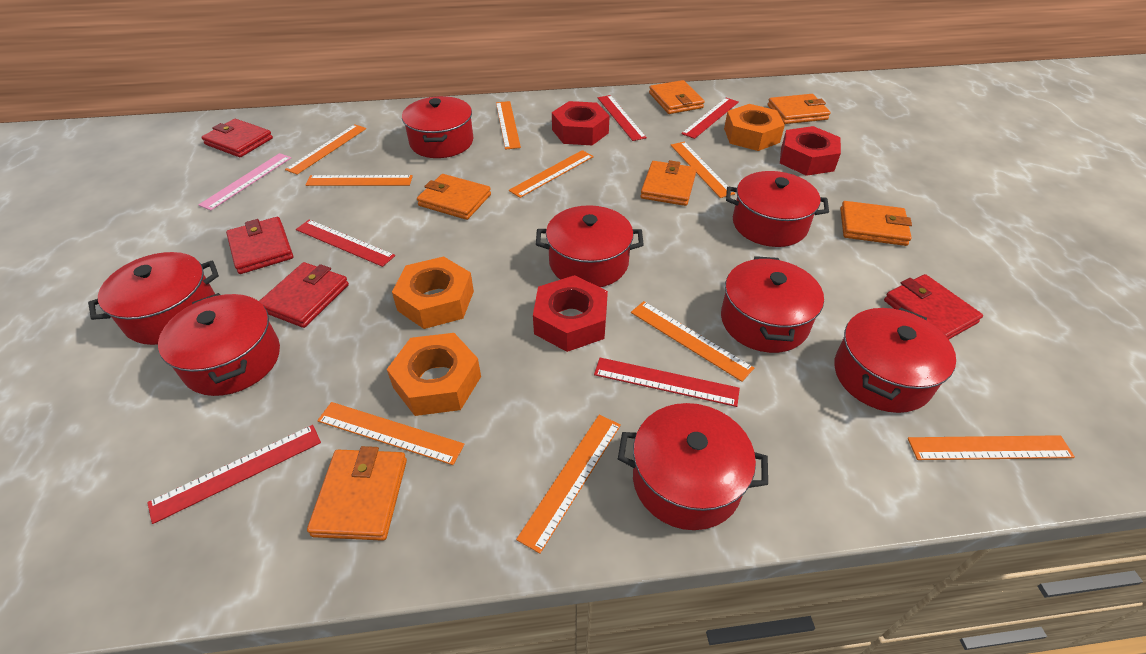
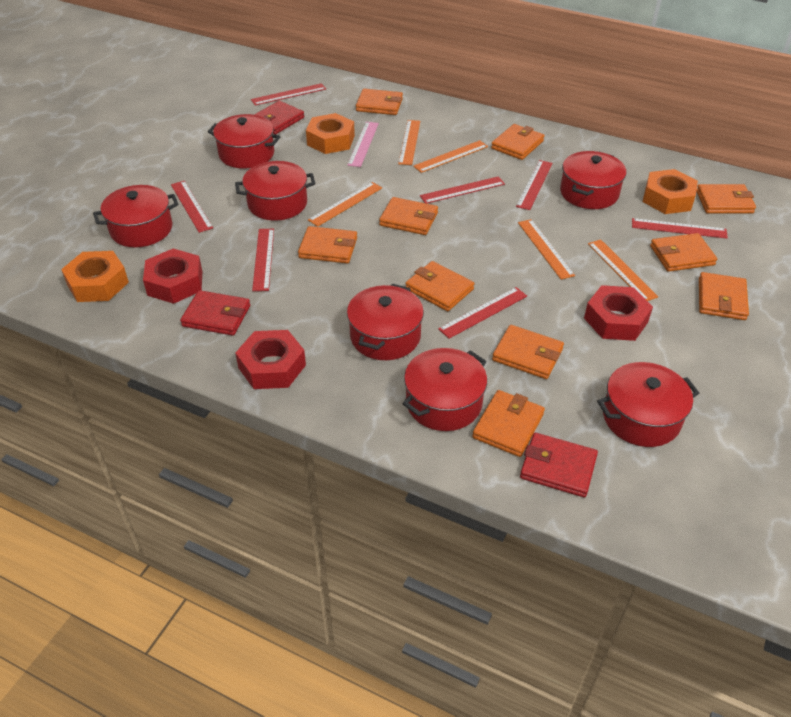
orange ruler: [285,124,366,175] [306,175,413,186] [317,402,465,465] [496,101,521,150] [509,150,594,198] [516,415,621,554] [631,301,754,382] [671,142,735,198] [908,435,1075,460] = 9 -> [308,182,382,227] [398,120,420,165] [413,140,488,173] [518,219,575,280] [588,239,658,301] = 5
orange wallet: [307,446,407,541] [417,174,491,220] [641,160,697,206] [649,80,705,114] [768,94,831,124] [840,201,912,246] = 6 -> [298,226,357,264] [356,89,403,115] [379,197,438,235] [406,261,474,311] [472,390,545,457] [491,124,545,160] [492,325,564,379] [650,233,717,272] [696,184,756,213] [699,272,749,320] = 10
red pot: [88,252,219,345] [158,293,280,396] [402,96,473,158] [536,205,644,287] [618,403,768,530] [721,256,824,353] [726,171,829,247] [834,308,956,413] = 8 -> [93,185,178,247] [208,114,281,169] [235,161,315,221] [347,284,424,360] [403,348,487,431] [560,151,626,209] [597,362,699,447] = 7
red ruler: [147,425,321,524] [296,220,395,267] [594,358,740,407] [598,95,647,141] [681,98,739,139] = 5 -> [171,181,213,233] [251,83,326,105] [252,229,274,291] [420,176,505,204] [438,287,527,339] [516,160,552,210] [632,218,728,239] = 7
red wallet: [202,119,273,157] [226,217,293,274] [259,262,349,328] [884,274,983,340] = 4 -> [180,290,250,336] [254,101,304,135] [520,433,598,497] = 3

